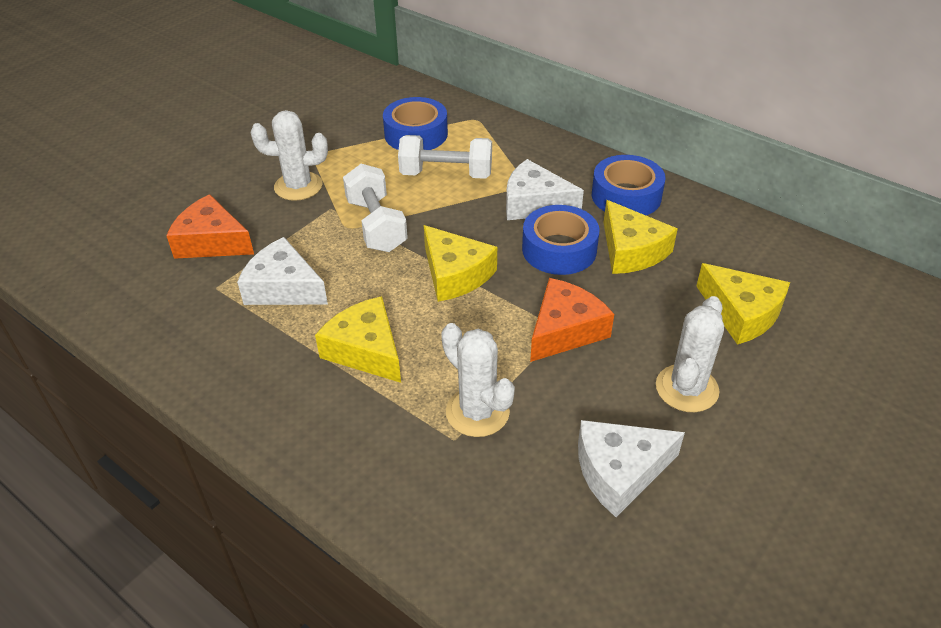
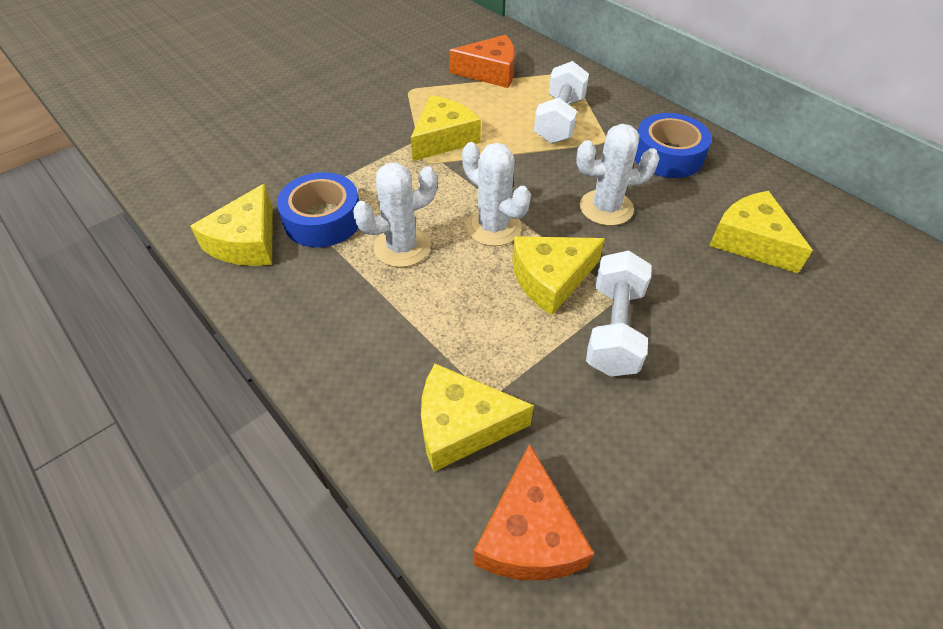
blue tape: [383,97,448,150] [522,205,599,275] [592,155,665,215] = 3 -> [277,172,359,248] [635,113,712,178] = 2
white cheese: [237,237,328,305] [506,159,584,220] [578,420,685,517] = 3 -> none = 0
yellow cheese: [315,296,401,383] [424,225,497,302] [603,200,678,274] [696,263,790,345] = 4 -> [190,183,273,266] [411,95,481,161] [421,363,534,472] [512,236,605,315] [709,191,813,273] = 5

